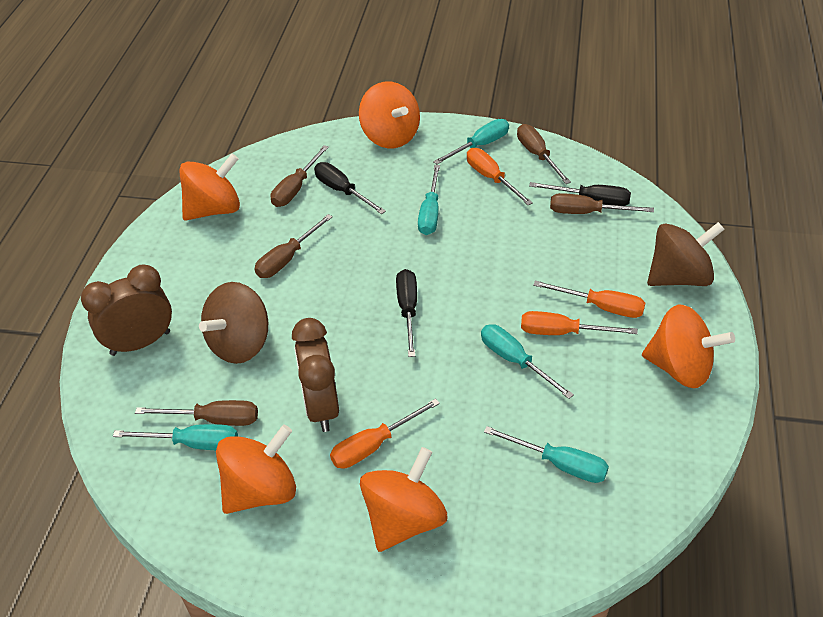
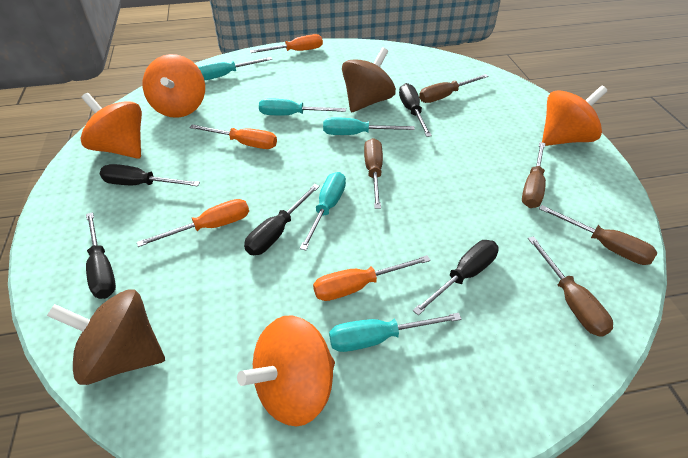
black screwdriver: [314,162,386,214] [396,269,417,357] [529,182,631,206] = 3 -> [86,212,116,299] [100,164,200,186] [244,184,320,255] [399,83,432,137] [413,240,499,315] = 5
brown clock: [81,265,172,356] [292,318,339,432] = 2 -> none = 0
orange spinning top: [179,154,240,221] [216,424,296,514] [359,82,420,148] [360,447,447,552] [642,305,735,388] = 5 -> [81,93,142,159] [143,54,205,118] [237,315,335,427] [542,86,608,146] = 4

